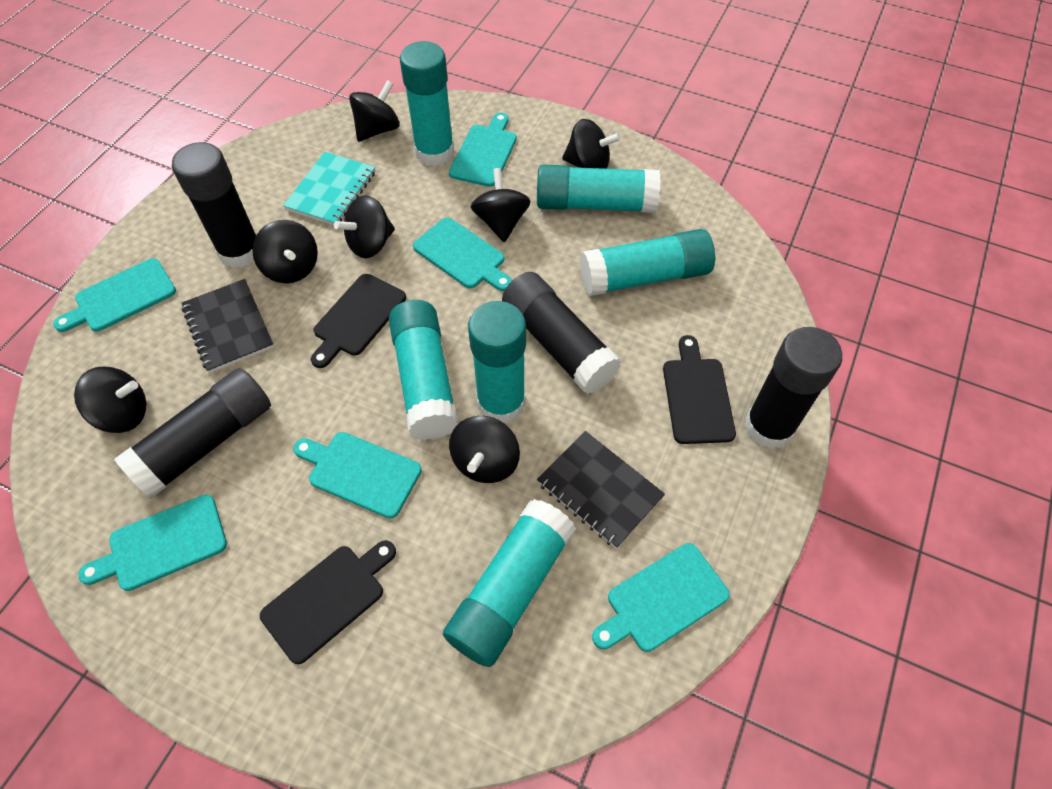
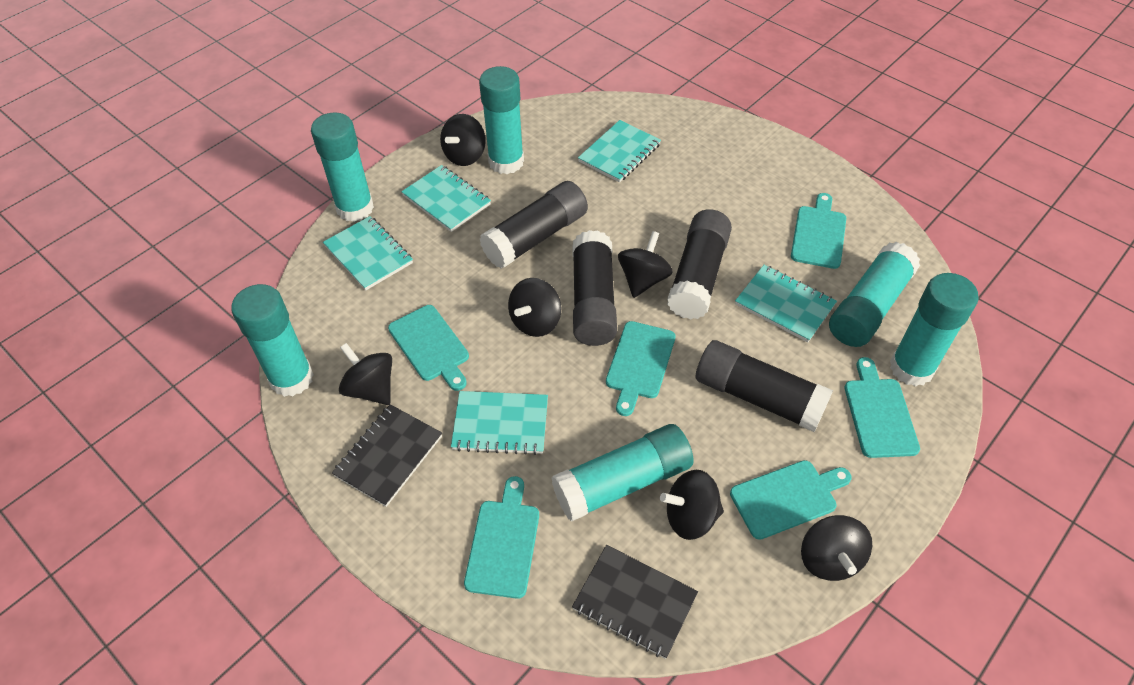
black cutting board: [260,540,396,664] [311,274,406,368] [663,335,736,444] = 3 -> none = 0
black spinning top: [74,366,146,433] [252,220,318,283] [334,195,395,258] [349,80,400,142] [449,416,520,483] [471,168,531,242] [562,119,621,169] = 7 -> [339,343,392,405] [440,114,486,166] [508,278,561,337] [618,231,673,298] [660,470,724,540] [801,515,872,581] = 6
turquoise notebook: [283,152,376,225] = 1 -> [323,216,413,290] [401,165,491,232] [451,391,548,455] [578,120,661,183] [735,265,837,342] = 5

